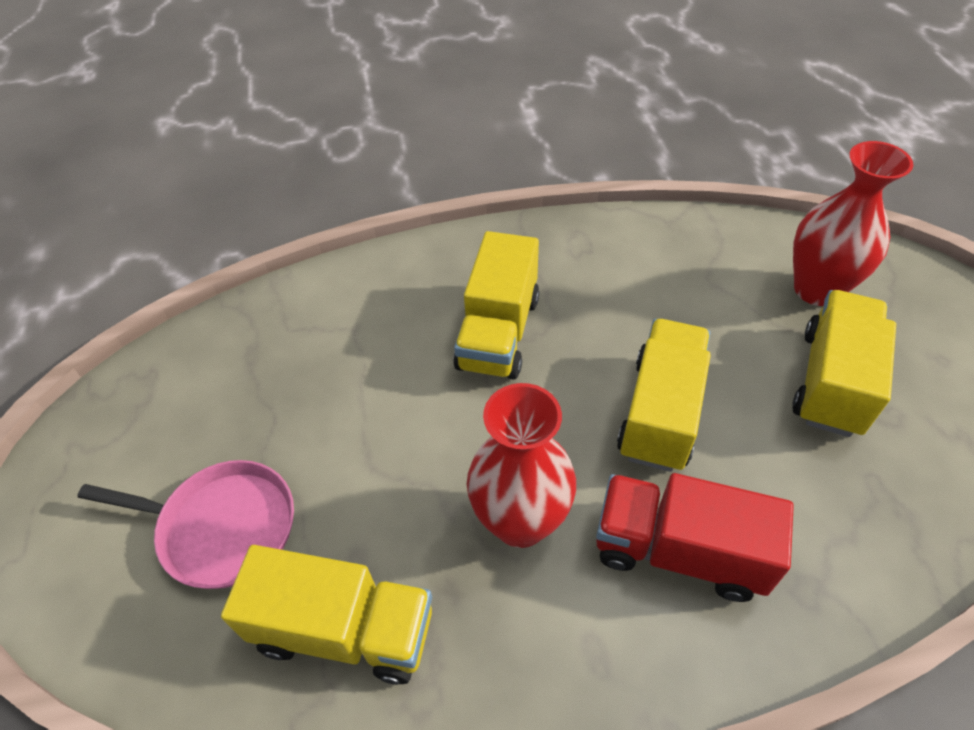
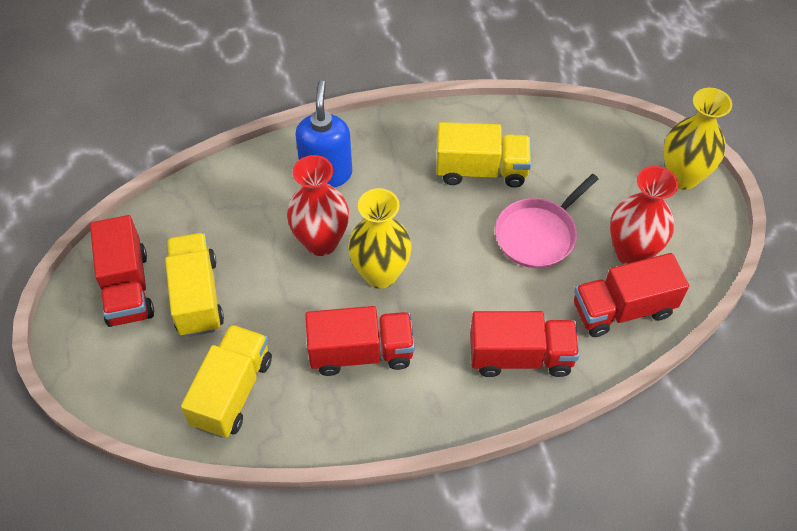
blue soap dispenser: none = 0 -> [295,80,352,188] = 1
red truck: [596,473,794,602] = 1 -> [90,215,154,327] [305,306,415,376] [470,311,580,377] [574,253,689,337] = 4
yellow truck: [221,545,432,685] [453,231,539,380] [617,319,711,472] [792,290,896,437] = 4 -> [165,233,224,337] [181,324,272,438] [436,122,531,188] = 3
yellow vase: none = 0 -> [348,188,412,289] [664,88,732,190] = 2

